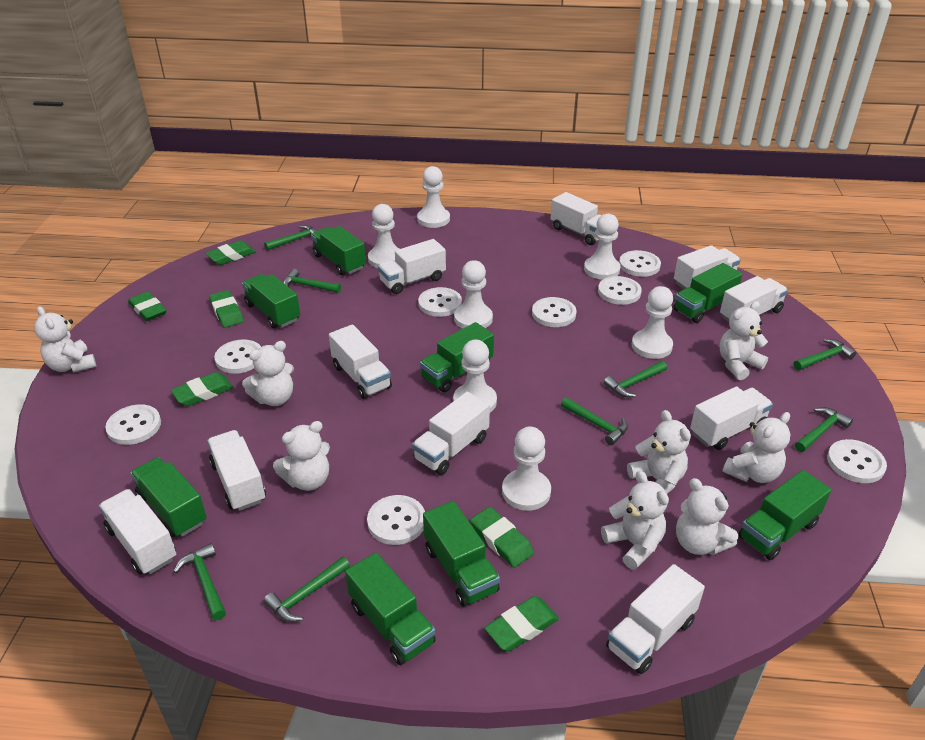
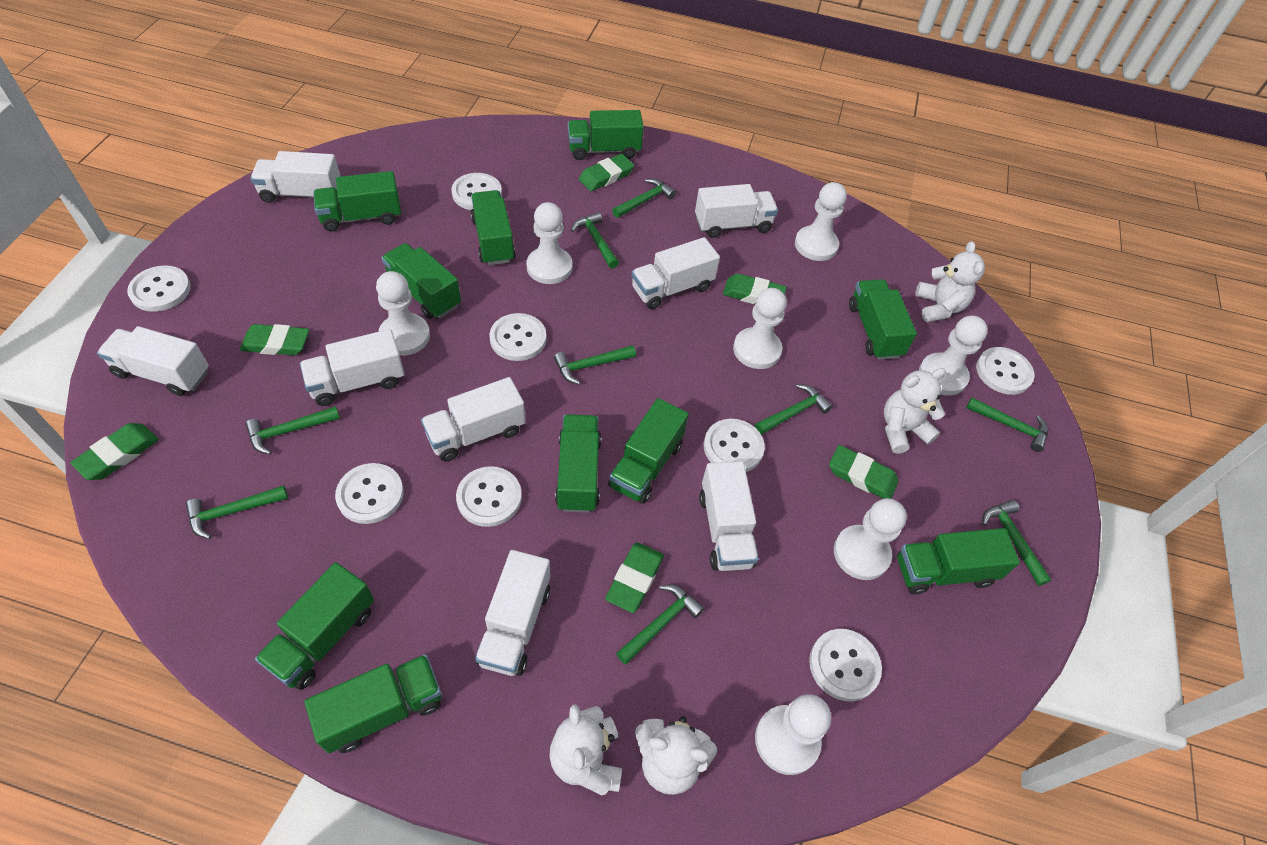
green hammer: [174,543,226,620] [264,225,317,251] [264,556,350,622] [283,269,341,293] [561,397,628,445] [604,361,667,397] [794,339,857,370] [795,407,853,452] = 8 -> [186,485,288,539] [245,406,340,454] [554,345,636,385] [571,212,619,268] [612,179,676,218] [616,584,704,665] [755,384,833,435] [966,397,1048,452] [982,500,1052,586] = 9
green truck: [130,457,207,537] [242,274,300,329] [311,226,366,275] [345,552,436,665] [420,322,494,392] [423,501,500,607] [674,263,743,323] [738,470,831,560] = 8 -> [255,562,374,690] [305,654,441,753] [313,171,401,232] [381,243,461,319] [470,190,516,265] [555,414,602,513] [568,110,644,160] [608,398,689,504] [849,279,917,360] [897,528,1020,595] = 10
white teddy bear: [34,306,97,373] [242,341,294,406] [273,421,330,491] [601,471,669,570] [627,410,691,494] [676,478,738,555] [720,301,768,380] [722,412,790,483] = 8 -> [549,704,622,796] [635,716,717,795] [884,368,946,454] [915,241,985,322] = 4
white truck: [99,489,176,575] [207,430,266,511] [329,324,392,399] [378,239,446,294] [412,392,490,475] [551,192,602,245] [606,564,705,674] [674,245,741,289] [690,386,773,450] [720,276,788,322] = 10 -> [97,326,209,396] [250,151,341,203] [300,329,405,406] [421,377,525,461] [475,550,550,676] [631,237,720,309] [695,184,778,238] [699,461,759,571] = 8

